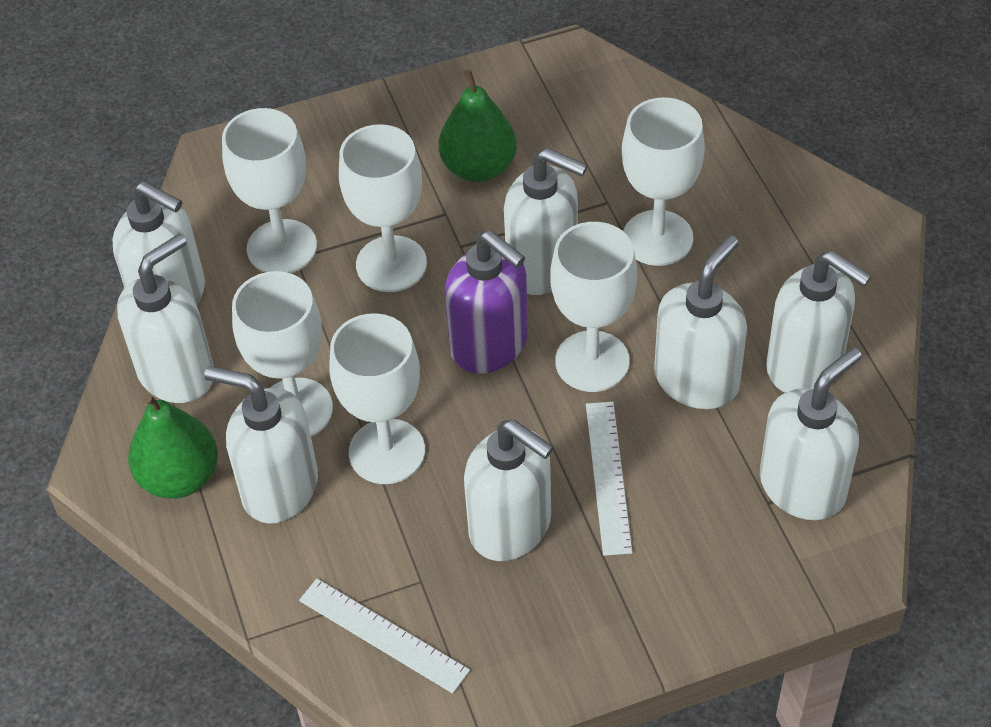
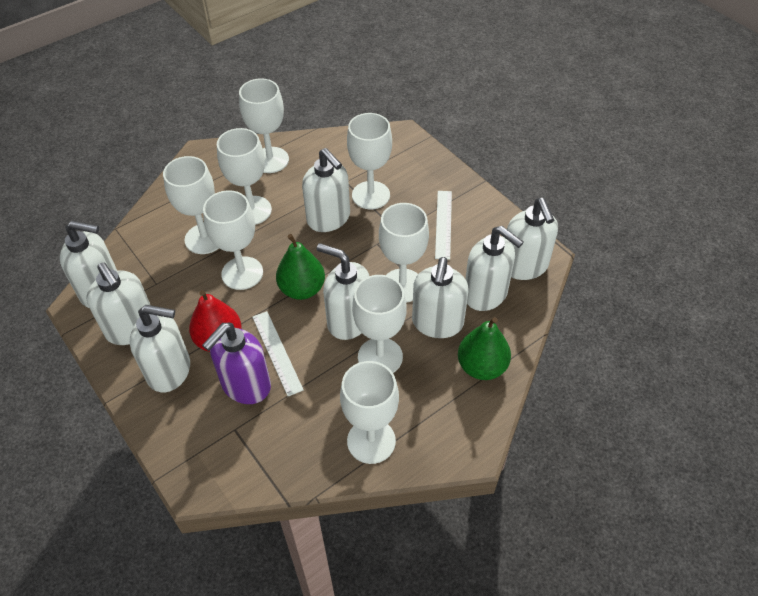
red pear: none = 0 -> [189,290,242,352] = 1
white goblet: [222,108,317,273] [232,271,333,437] [329,313,425,484] [339,124,427,292] [550,222,637,392] [622,97,705,266] = 6 -> [163,156,219,254] [203,190,263,290] [217,128,272,225] [239,78,289,173] [340,361,399,464] [347,113,392,209] [352,275,407,373] [379,203,429,303] = 8

